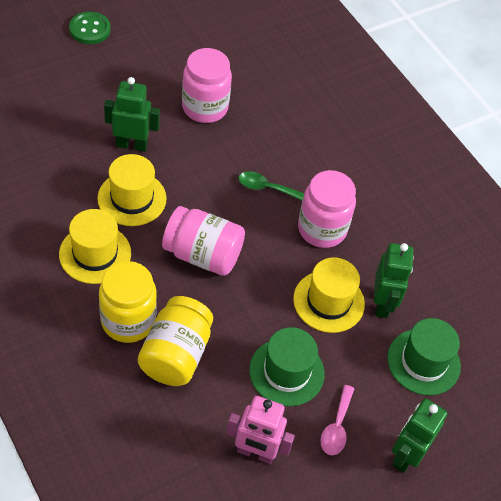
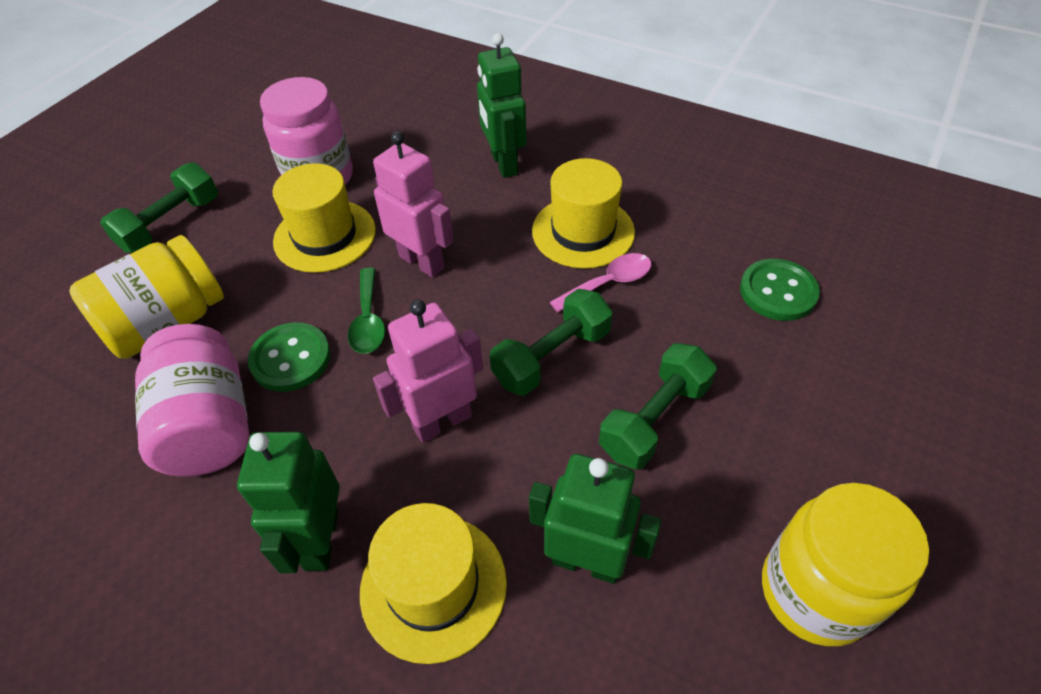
green button: [69,12,111,44] = 1 -> [248,322,330,392] [740,259,820,321] = 2
green dumbbell: none = 0 -> [100,162,218,253] [490,289,613,396] [599,343,717,470] = 3
green hat: [249,327,325,406] [387,318,461,395] = 2 -> none = 0
pink jar: [162,206,245,276] [182,48,232,123] [298,170,356,248] = 3 -> [135,324,250,477] [260,77,353,185] = 2
pink robot: [226,396,295,464] = 1 -> [373,131,454,278] [373,300,483,443] = 2

